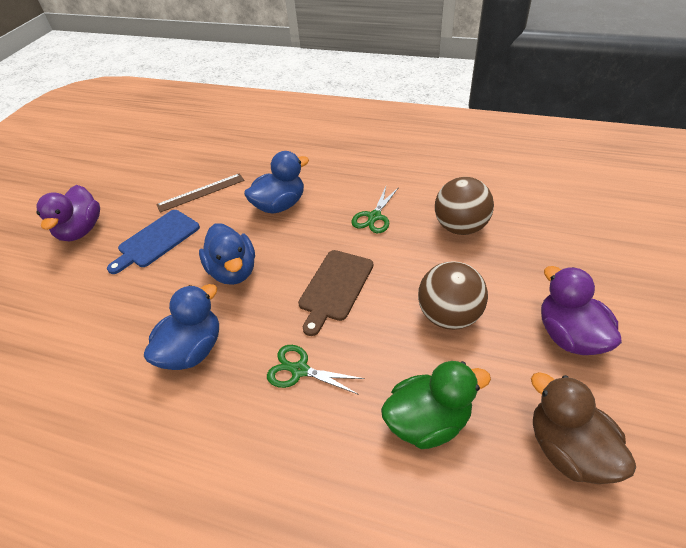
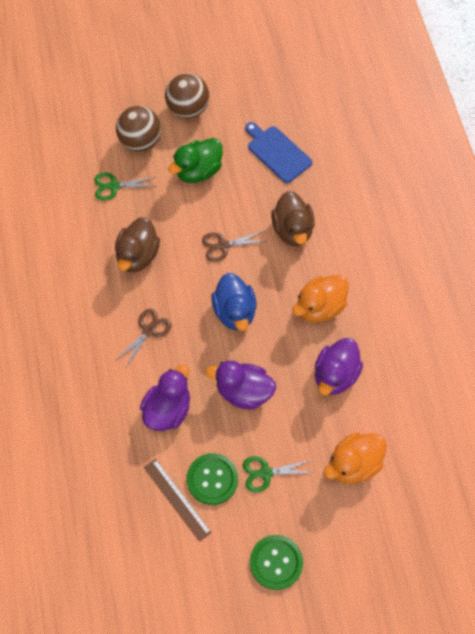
blue duck: [144,284,219,370] [199,223,255,285] [244,151,309,214] = 3 -> [211,273,257,331] = 1
brown cutting board: [298,250,373,336] = 1 -> none = 0
brown duck: [531,372,636,484] = 1 -> [115,217,160,272] [271,191,315,246] = 2
brown scissors: none = 0 -> [115,309,171,367] [202,231,267,262] = 2
green button: none = 0 -> [187,453,238,505] [250,535,303,590] = 2
orange duck: none = 0 -> [292,275,349,323] [324,432,387,483] = 2
purple duck: [36,185,100,241] [541,266,622,355] = 2 -> [140,364,190,431] [206,360,276,410] [315,338,363,395] = 3

